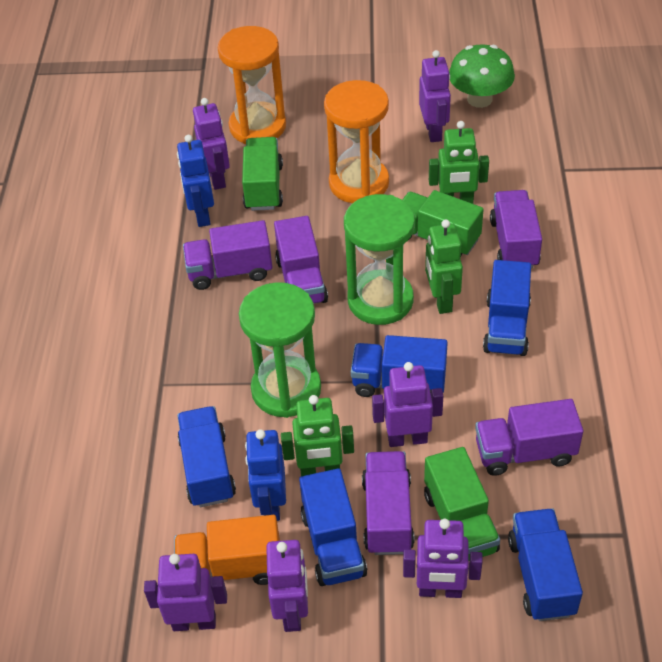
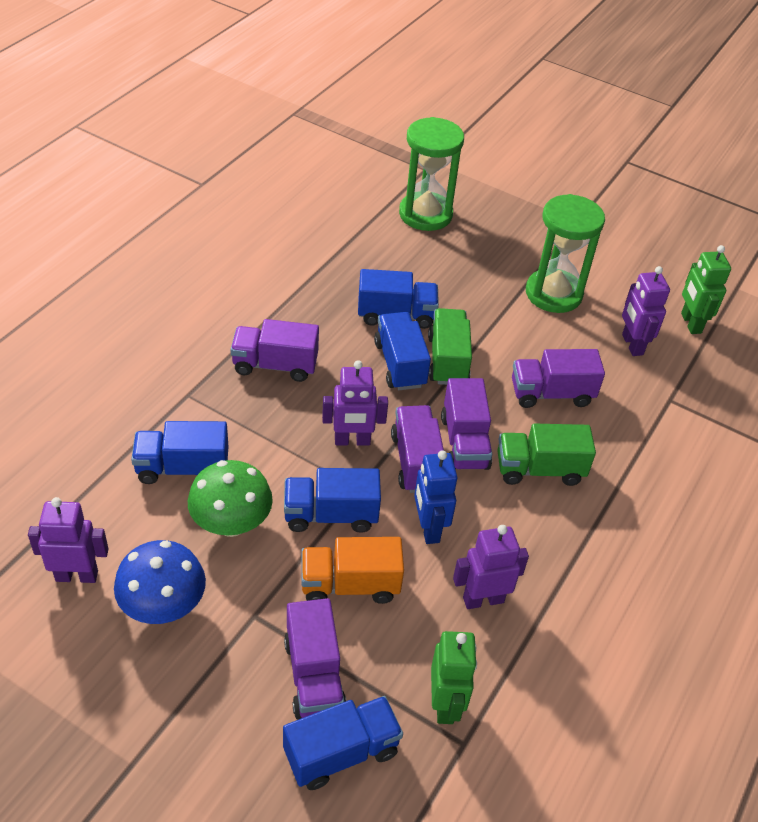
blue mushroom: none = 0 -> [114,540,206,624] = 1
blue robot: [177,135,214,227] [245,429,286,521] = 2 -> [414,450,457,544] = 1
green robot: [281,395,354,476] [425,219,463,314] [429,121,489,204] = 3 -> [431,631,477,724] [681,245,731,334] = 2
green truck: [242,137,283,211] [402,190,484,256] [424,447,500,560] = 3 -> [428,308,472,385] [497,424,596,486] = 2
orange hourglass: [218,26,286,144] [324,80,389,203] = 2 -> none = 0
purple robot: [144,554,227,631] [193,98,230,190] [266,540,308,632] [372,362,443,447] [403,519,483,598] [419,50,451,142] = 6 -> [28,497,109,583] [322,360,388,445] [453,525,529,609] [622,266,670,356] = 4

